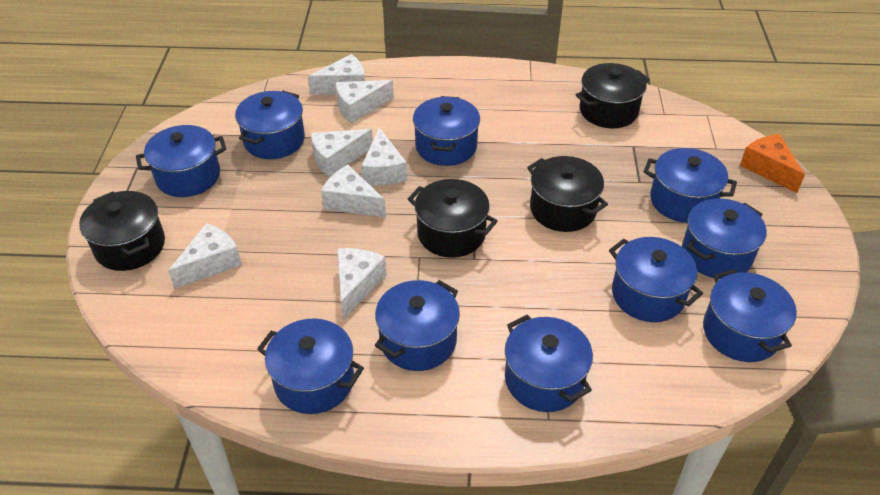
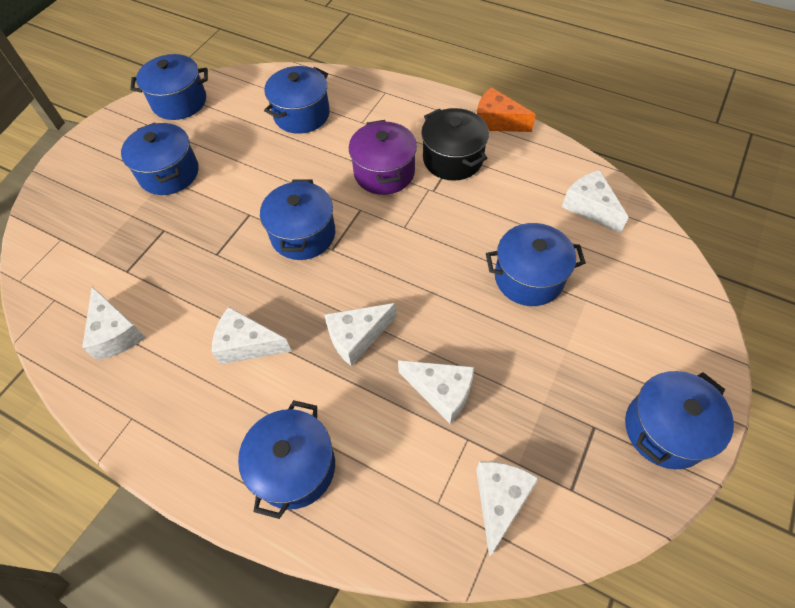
black pot: [79,191,165,271] [408,179,498,258] [527,156,608,232] [576,63,650,128] = 4 -> [421,108,489,181] = 1
blue pot: [136,125,226,197] [235,91,305,159] [257,319,364,414] [375,280,460,371] [413,96,480,166] [505,315,593,412] [609,237,703,322] [644,148,737,223] [682,199,767,279] [703,269,797,362] = 10 -> [121,123,198,195] [130,54,208,120] [238,400,335,519] [260,180,335,260] [264,66,330,134] [486,223,586,306] [625,371,734,469] = 7
purple pot: none = 0 -> [349,120,417,195] = 1
white cheese: [168,223,242,289] [308,54,365,95] [311,129,373,177] [321,165,386,218] [336,80,394,124] [337,248,387,320] [361,127,407,186] = 7 -> [82,287,146,360] [212,307,291,365] [324,303,397,367] [398,360,474,424] [476,461,539,556] [562,170,629,233] = 6

